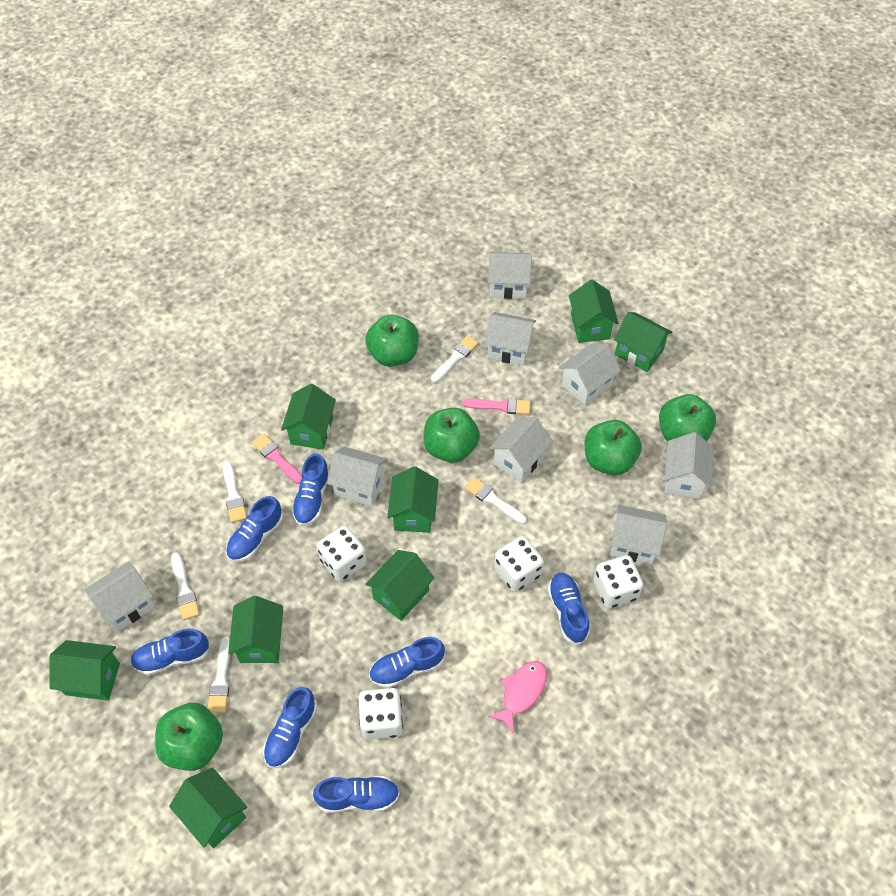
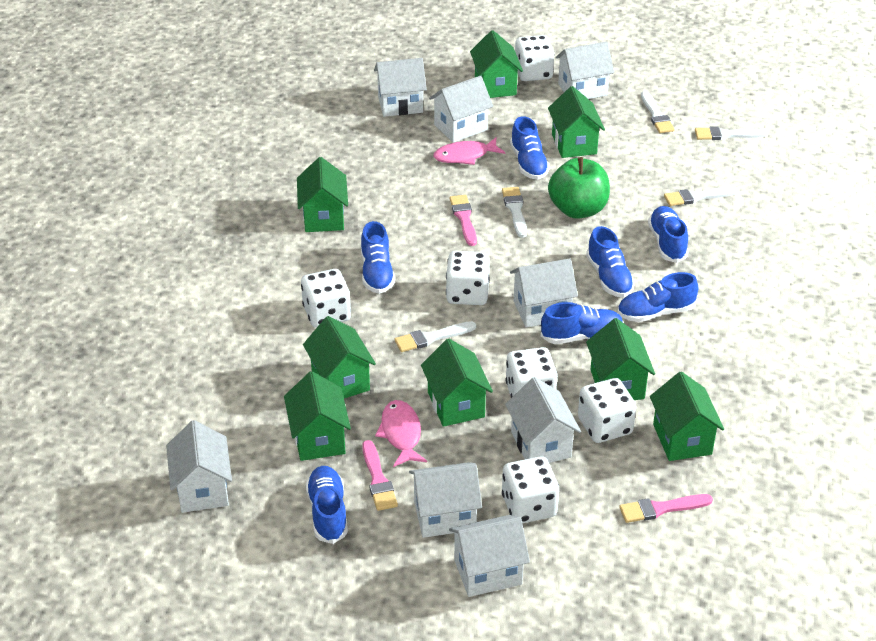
green apple: [155,703,223,771] [365,315,419,367] [423,408,480,463] [585,420,642,475] [659,394,716,442] = 5 -> [548,157,610,219] = 1
pink brush: [252,434,302,484] [463,398,531,415] = 2 -> [362,440,398,511] [450,195,477,246] [619,494,713,523] = 3
pink fish: [488,661,547,734] = 1 -> [375,400,427,467] [433,137,506,165] = 2
white dice: [317,525,367,582] [359,688,403,740] [494,536,544,592] [593,555,643,609] = 4 -> [301,269,351,328] [446,251,490,305] [502,456,559,523] [506,347,558,398] [515,35,555,81] [578,378,636,443] = 6

